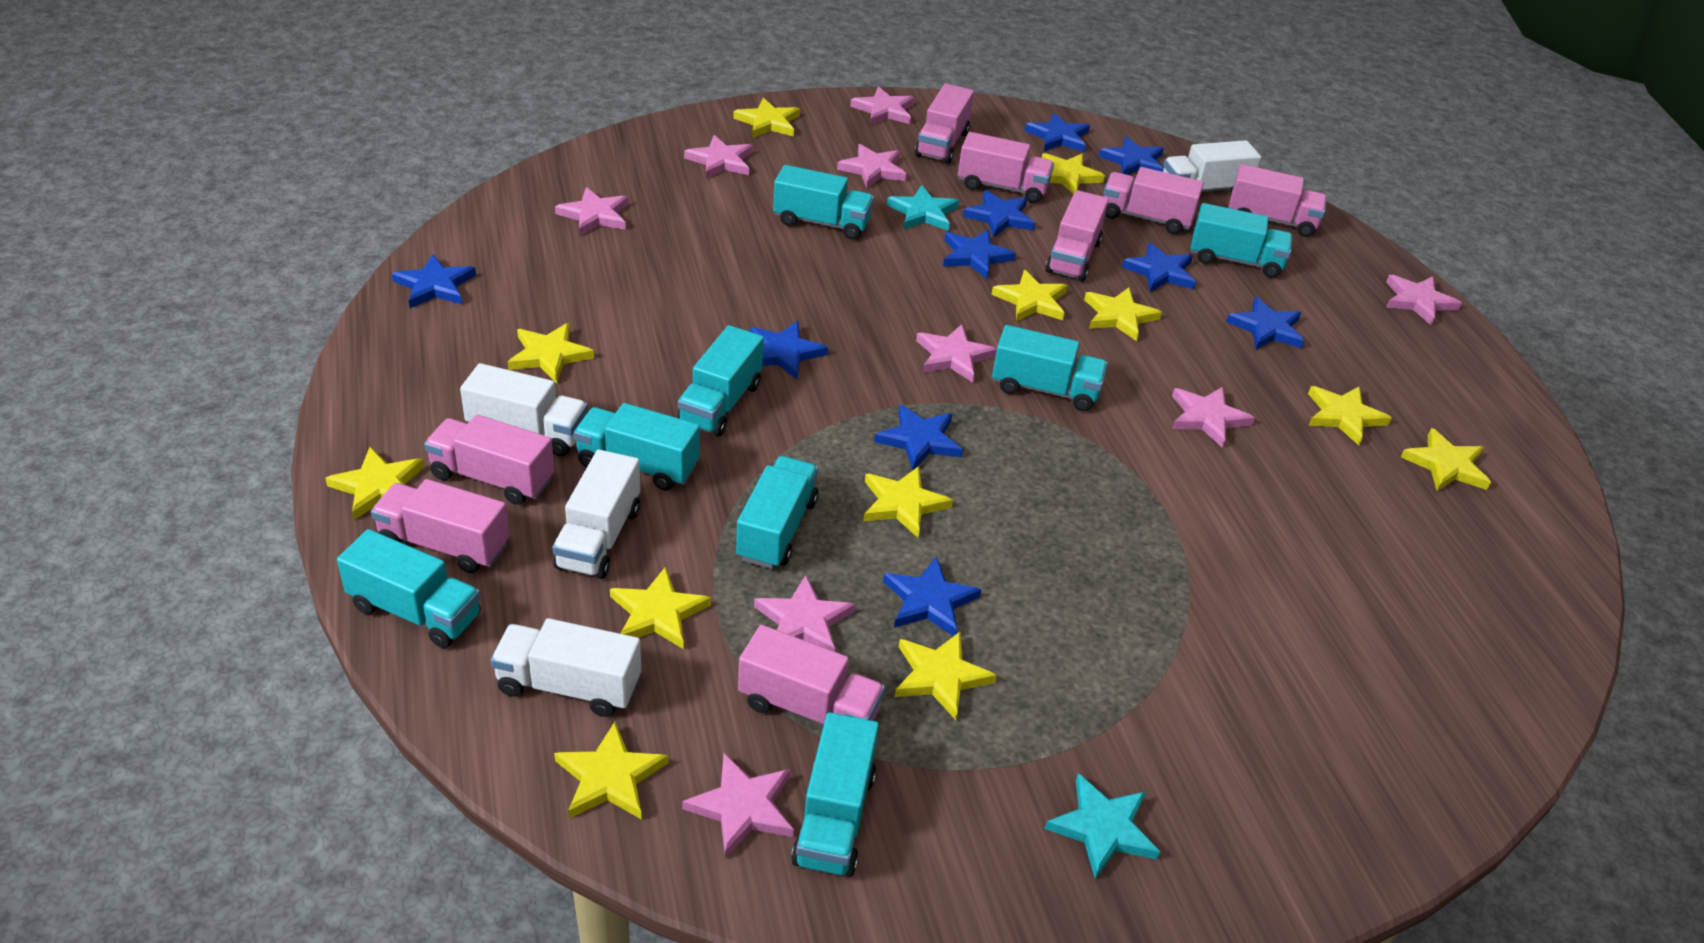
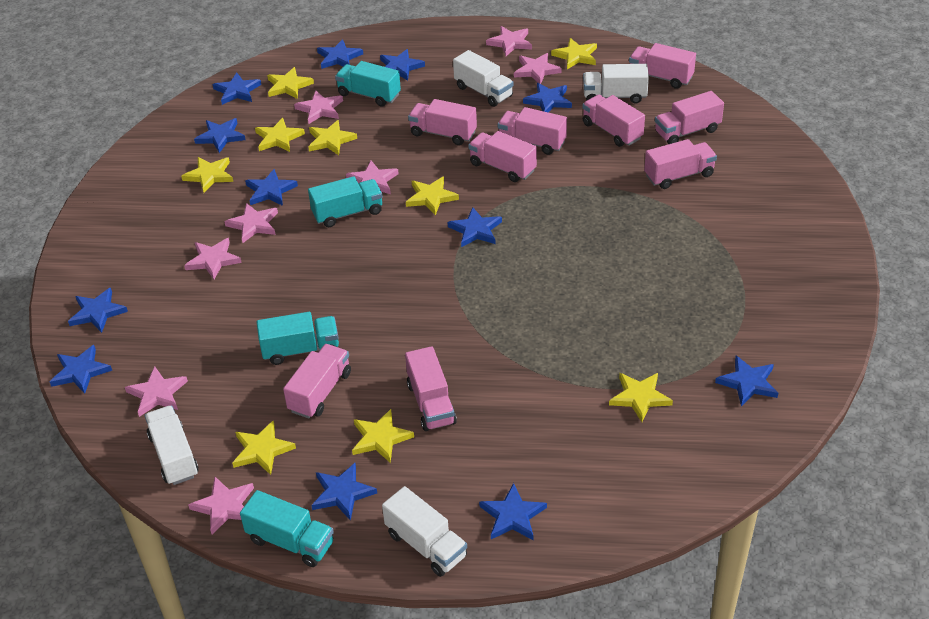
blue star: [392,254,476,308] [750,321,828,380] [874,405,963,470] [883,556,982,636] [943,230,1016,279] [963,190,1035,237] [1024,112,1090,152] [1099,136,1164,175] [1122,242,1196,292] [1226,297,1304,350] = 10 -> [50,345,112,394] [68,288,128,333] [194,118,246,153] [212,72,261,105] [245,169,298,206] [311,463,377,521] [317,39,363,69] [380,49,425,81] [448,207,502,247] [479,483,547,540] [523,83,572,112] [715,356,778,406] = 12
pink star: [555,187,629,236] [682,753,794,858] [684,135,753,179] [754,575,855,652] [837,144,907,188] [850,86,915,125] [916,324,997,383] [1172,387,1255,448] [1386,275,1462,326] = 9 -> [125,367,188,417] [184,238,242,280] [188,477,254,534] [224,203,278,243] [294,90,343,124] [346,161,399,194] [486,26,532,56] [514,53,562,84] = 8
pink truck: [371,479,510,573] [424,414,555,505] [738,625,885,724] [915,84,974,164] [958,132,1054,203] [1045,190,1109,281] [1103,167,1204,234] [1228,164,1327,237] = 8 -> [283,344,351,419] [405,346,457,431] [408,99,477,145] [468,131,537,182] [498,107,567,155] [582,95,645,147] [629,43,696,89] [644,139,717,189] [655,91,724,144] = 9
turquoise star: [887,185,959,231] [1045,774,1160,879] = 2 -> none = 0
turquoise truck: [337,529,481,648] [574,403,700,491] [677,325,764,437] [736,456,818,569] [773,165,874,240] [791,712,879,877] [992,325,1108,411] [1191,203,1293,278] = 8 -> [240,490,334,567] [257,312,339,365] [308,176,383,227] [335,61,401,107] = 4
yellow star: [325,447,425,520] [508,323,594,383] [554,722,668,820] [610,566,711,649] [733,98,800,138] [863,466,953,538] [895,631,997,720] [991,270,1068,321] [1042,153,1105,194] [1084,287,1162,341] [1308,386,1392,445] [1401,428,1491,491] = 12 -> [181,157,233,193] [232,421,296,475] [255,118,305,152] [267,67,314,99] [308,120,357,155] [352,409,414,463] [406,177,459,216] [551,38,597,69] [609,373,673,422] = 9

